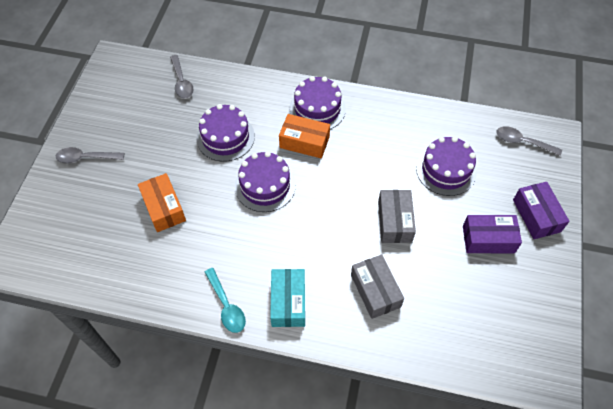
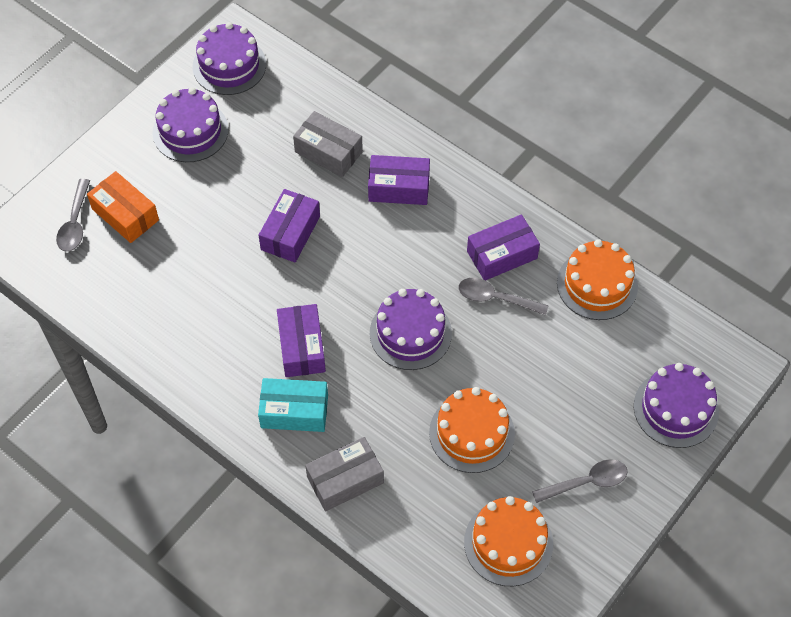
orange box: [138,173,186,232] [279,114,330,158] = 2 -> [87,171,159,243] = 1
orange cake: none = 0 -> [429,387,515,473] [464,496,553,586] [557,239,638,320] = 3
purple box: [463,215,522,253] [513,182,569,239] = 2 -> [258,189,320,262] [277,304,326,377] [368,155,430,205] [467,214,540,281] = 4
turquoise spoon: [205,268,246,333] = 1 -> none = 0

